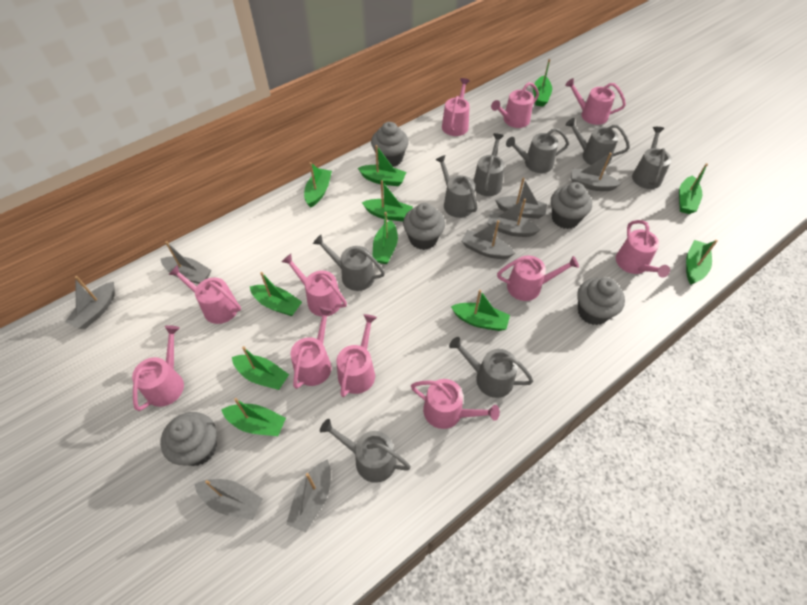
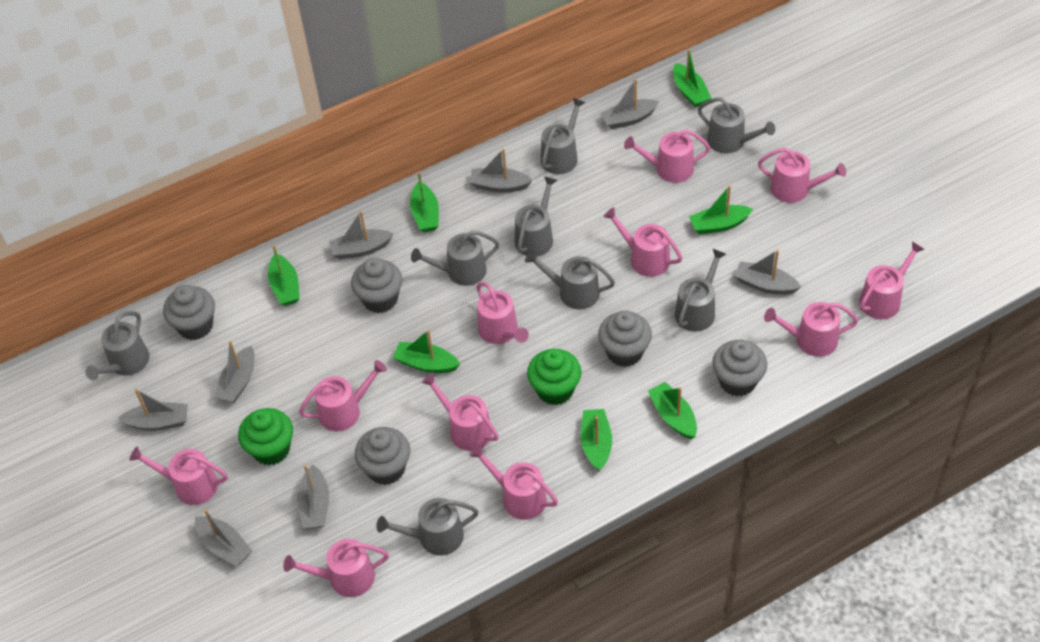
green boat: [221,398,286,436] [232,346,289,390] [250,272,302,316] [304,162,332,207] [358,145,406,186] [362,180,413,221] [372,212,398,264] [451,290,510,331] [533,59,552,107] [679,163,708,214] [686,240,718,285] = 11 -> [268,245,300,306] [393,330,460,373] [410,172,439,232] [581,409,612,471] [648,382,697,439] [673,49,711,108] [689,185,753,234] = 7
green cupcake: none = 0 -> [238,408,293,465] [527,349,581,405] = 2

